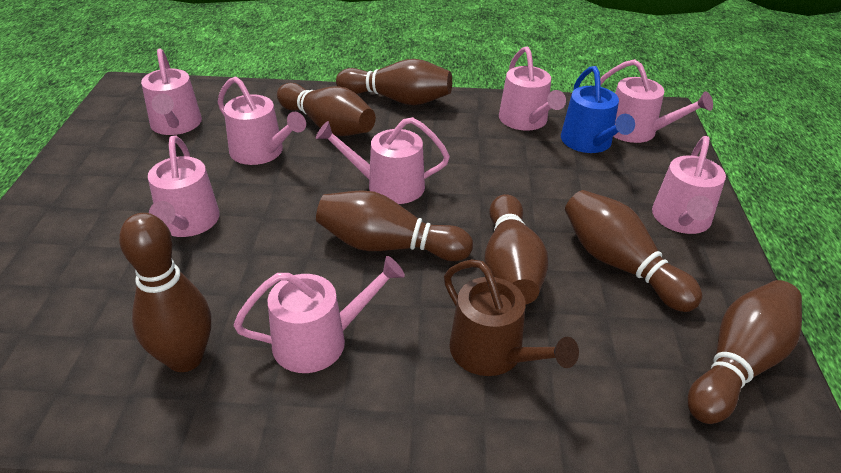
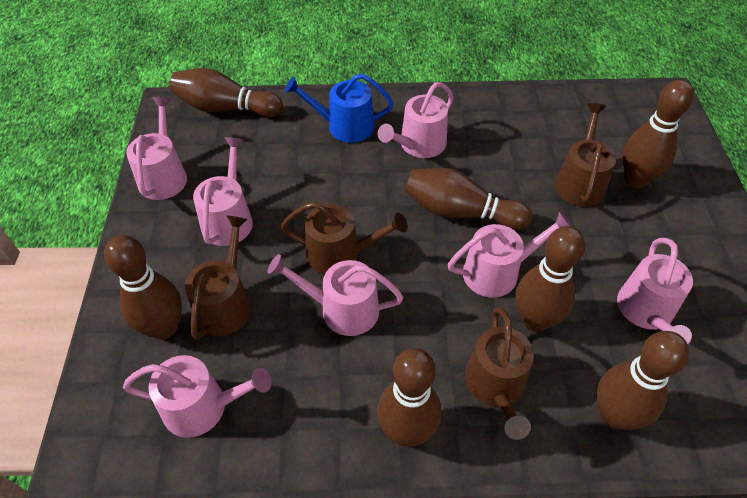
brown watering can: [444,259,579,376] = 1 -> [185,216,251,339] [281,202,408,275] [465,307,534,440] [555,103,616,207] = 4
pink watering can: [141,49,202,135] [148,136,220,237] [218,76,306,165] [233,256,405,373] [316,117,450,204] [499,46,566,131] [600,59,713,143] [652,136,726,234] = 8 -> [123,355,271,438] [126,97,187,200] [193,137,253,246] [268,254,403,336] [378,82,454,158] [448,211,572,298] [617,238,693,344] = 7

